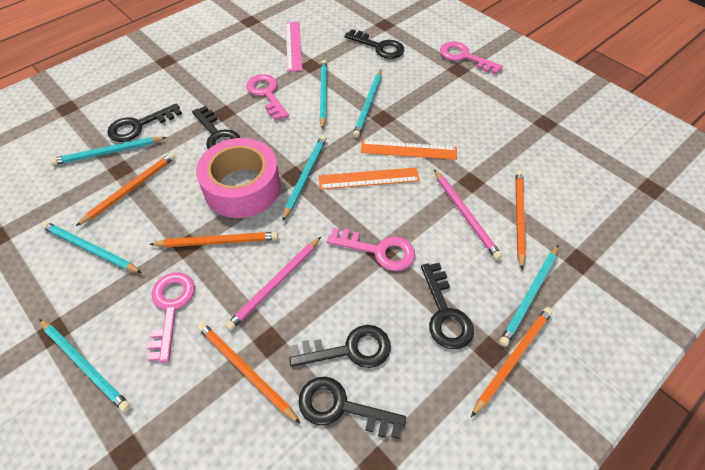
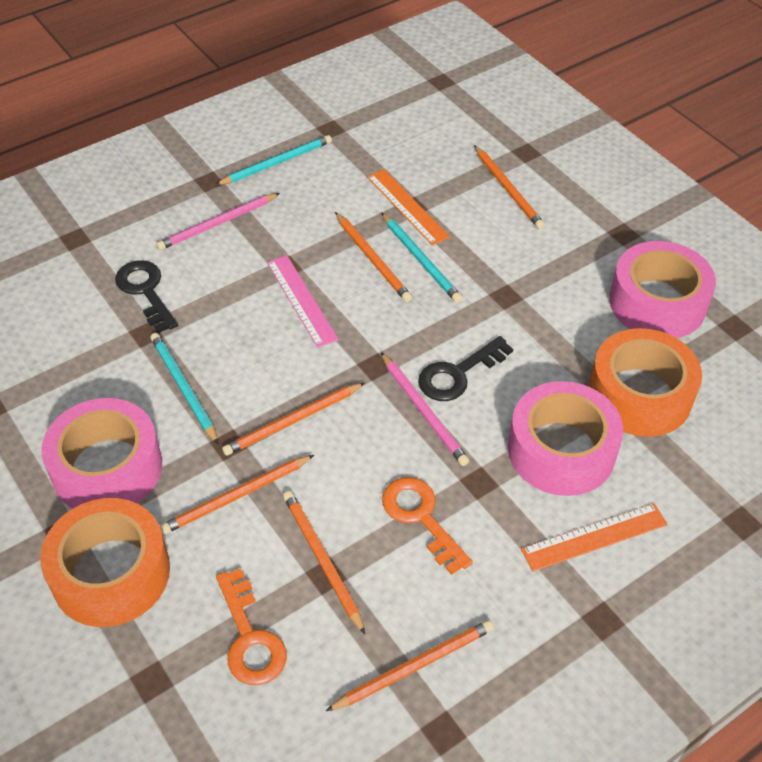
black key: [107,103,182,142] [192,106,240,149] [289,325,391,368] [298,377,406,439] [344,29,405,59] [421,263,474,349] = 6 -> [115,260,178,333] [418,336,513,401] = 2
orange key: none = 0 -> [216,568,287,685] [382,477,473,575] = 2
orange pencil: [76,153,176,226] [149,232,278,247] [198,322,301,424] [471,307,553,417] [515,170,526,270] = 5 -> [160,455,314,534] [222,382,365,456] [283,491,365,634] [326,620,494,711] [335,212,412,302] [474,145,545,229] = 6
orange tape: none = 0 -> [40,498,170,627] [589,328,702,437] = 2
pink key: [147,272,195,362] [246,74,289,121] [327,228,415,271] [440,41,503,75] = 4 -> none = 0
pink tape: [196,138,281,218] = 1 -> [41,398,162,509] [508,381,623,496] [609,241,716,338] = 3
turquoise pencil: [39,319,131,412] [41,222,142,273] [50,137,167,165] [282,135,327,221] [320,60,327,129] [353,70,382,138] [499,245,559,347] = 7 -> [150,333,218,444] [215,135,332,185] [382,213,462,303] = 3

